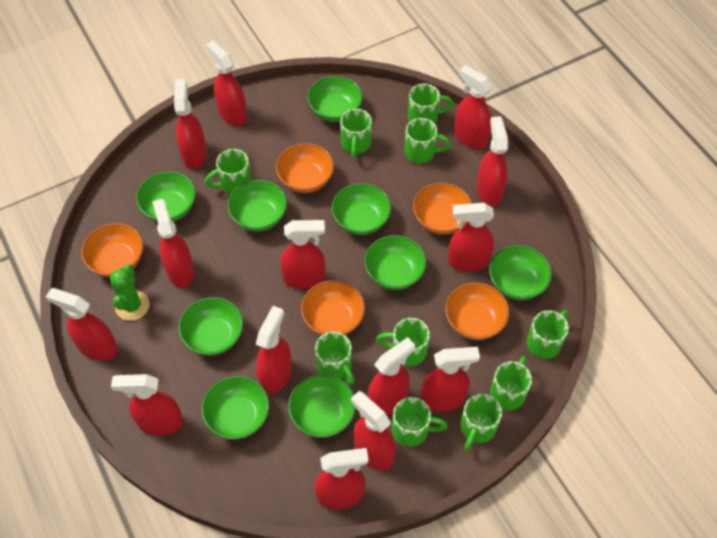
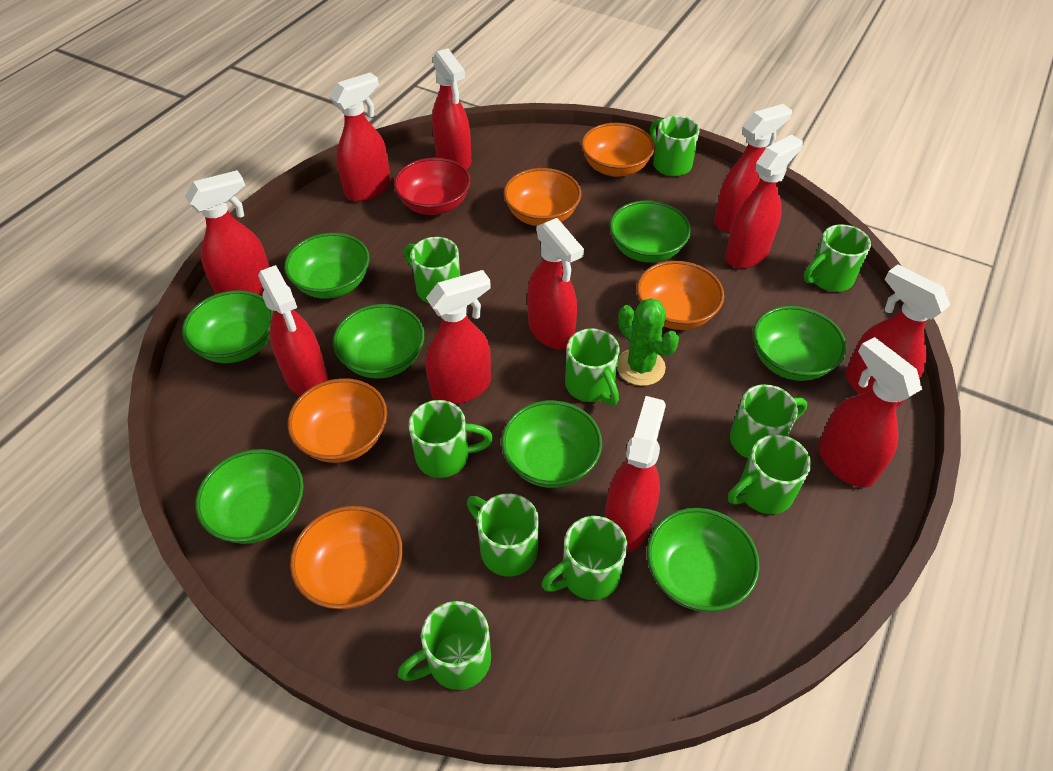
green bowl: [136,171,196,222] [178,297,243,356] [201,376,269,440] [227,180,287,232] [288,374,356,438] [307,76,363,122] [331,183,391,235] [364,235,427,290] [489,245,552,300] = 9 -> [182,290,273,363] [195,449,304,544] [284,233,370,299] [333,304,425,379] [501,400,602,488] [610,200,691,263] [647,508,760,612] [753,306,846,381] = 8
red bowl: none = 0 -> [394,157,471,215] = 1
red spray bottle: [46,288,118,361] [111,374,183,436] [152,199,194,288] [174,79,207,169] [206,40,247,126] [256,306,292,394] [280,220,325,289] [314,448,369,510] [351,391,396,470] [368,337,415,416] [421,347,480,412] [448,203,494,271] [454,65,493,149] [476,116,508,206] = 14 -> [185,170,269,295] [258,265,328,396] [330,72,391,201] [426,270,491,404] [432,48,472,169] [527,218,584,349] [605,396,666,552] [714,104,792,232] [725,135,803,268] [818,337,922,488] [846,264,950,407] = 11

